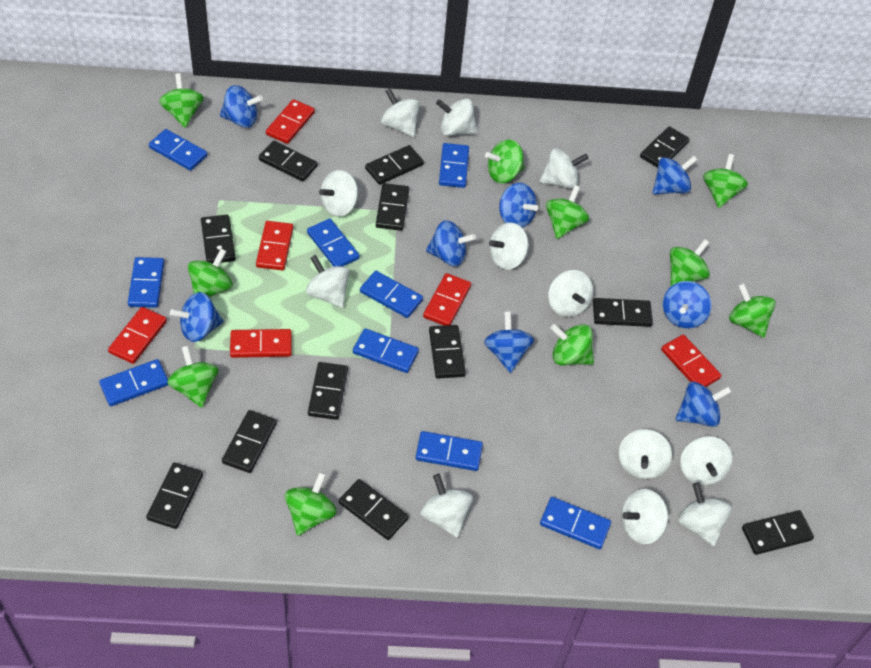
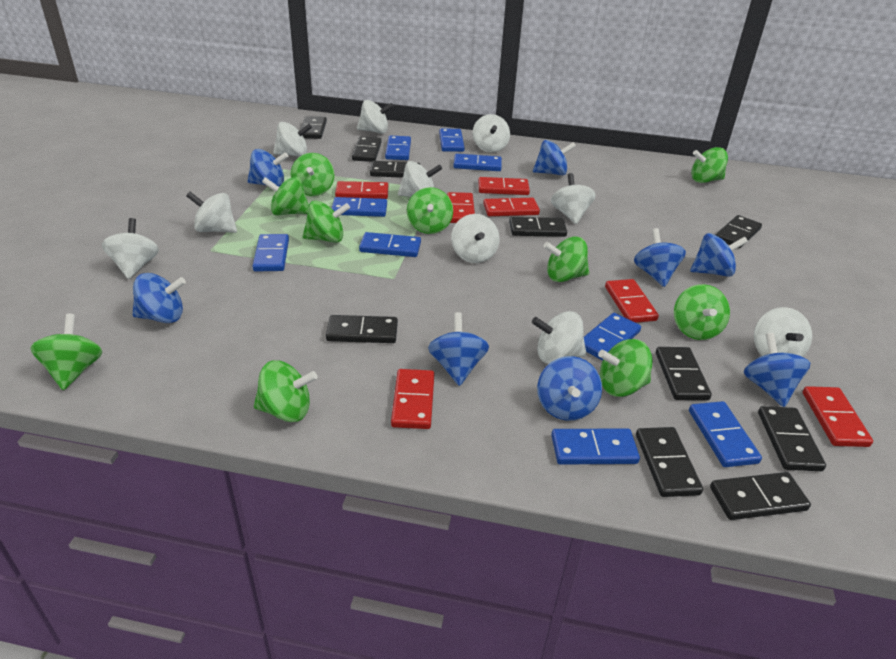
black domino: [146,462,203,529] [201,215,236,264] [222,410,277,473] [259,141,318,182] [308,362,348,420] [339,479,409,540] [365,145,424,185] [376,183,409,231] [429,325,466,379] [593,298,653,327] [640,126,690,168] [742,510,814,555] = 12 -> [300,116,327,139] [326,315,398,343] [352,137,382,162] [370,161,420,178] [509,217,567,237] [636,427,703,497] [656,347,712,400] [710,472,811,520] [716,215,762,248] [758,406,826,471] = 10
red domino: [108,307,167,364] [230,329,292,358] [256,221,293,270] [266,99,315,144] [423,273,471,325] [661,334,721,387] = 6 -> [335,181,388,199] [391,369,434,429] [447,192,475,223] [478,177,530,195] [483,198,540,216] [605,279,659,323] [803,386,873,447] = 7
white spinning top: [306,255,349,308] [319,170,358,217] [381,89,420,137] [420,474,473,538] [436,98,477,136] [489,222,529,270] [540,148,589,189] [548,270,593,317] [618,429,672,479] [621,489,668,544] [678,482,732,546] [680,436,733,485] = 12 -> [102,218,159,279] [186,192,237,233] [273,122,312,157] [357,100,394,134] [398,161,442,197] [451,214,500,263] [473,114,510,153] [532,311,587,364] [551,173,596,224] [754,307,812,357] = 10

